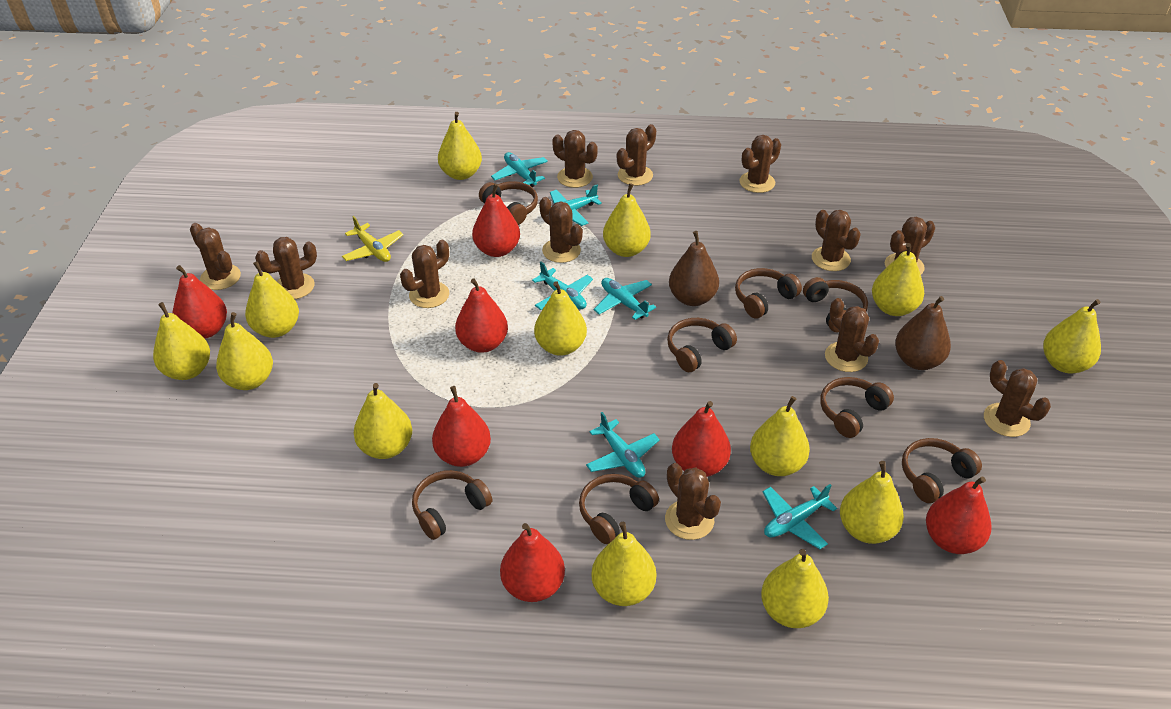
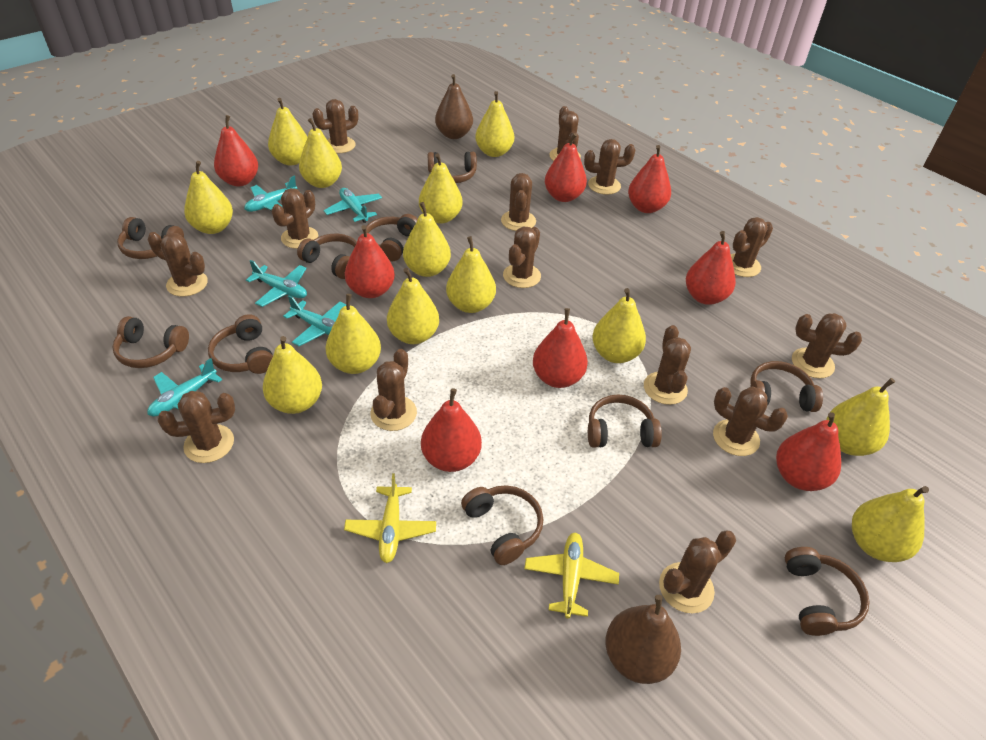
brown cactus: [190,223,241,290] [255,237,317,299] [400,240,449,308] [539,197,583,263] [552,130,598,188] [617,124,656,186] [665,463,721,540] [739,135,781,193] [812,210,861,271] [825,298,879,372] [885,217,935,274] [984,360,1051,437] = 12 -> [148,232,208,297] [158,391,235,463] [271,188,318,249] [313,99,358,154] [371,349,417,431] [501,173,536,231] [503,227,541,288] [549,106,581,161] [584,139,635,195] [644,325,691,405] [659,531,736,613] [713,387,788,456] [731,217,773,277] [792,313,862,378] = 14
brown headphones: [412,470,492,540] [479,181,538,225] [579,474,659,544] [667,318,737,372] [735,268,802,319] [803,277,868,332] [820,377,894,438] [902,438,982,503] = 8 -> [113,316,189,368] [117,217,184,259] [208,314,273,374] [297,234,357,279] [366,214,418,261] [428,152,477,183] [461,485,543,565] [588,395,662,448] [750,361,823,412] [785,547,870,636] = 10
red pear: [172,265,227,339] [432,386,491,467] [455,278,508,353] [472,184,520,257] [500,523,565,602] [672,401,731,477] [926,476,992,554] = 7 -> [214,115,258,186] [345,225,395,298] [421,388,482,472] [533,308,588,388] [545,133,587,202] [628,145,671,213] [686,231,736,305] [776,412,841,491] = 8
turquoise plane: [491,152,548,187] [532,261,593,310] [550,185,602,226] [586,412,660,478] [593,278,656,320] [763,484,837,549] = 6 -> [147,358,222,417] [244,176,298,212] [246,260,307,307] [283,296,346,346] [324,188,382,223] = 5
yellow plane: [342,216,404,262] = 1 -> [344,473,436,563] [524,532,619,618] = 2

